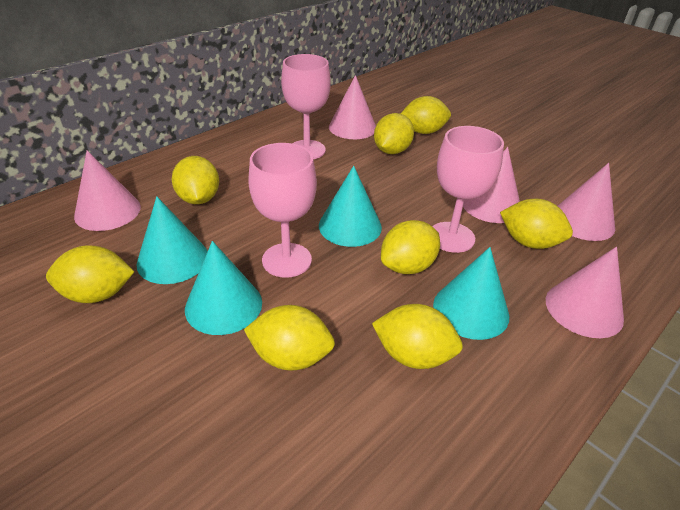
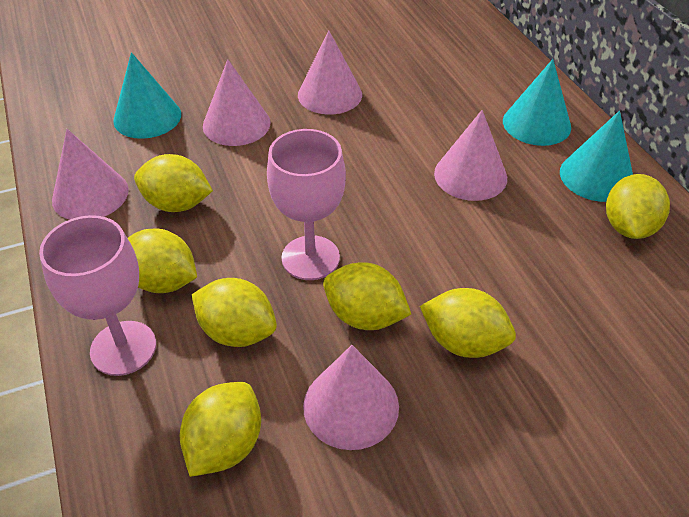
pink goblet: [248,143,317,278] [281,54,331,159] [432,126,504,253] = 3 -> [39,215,156,376] [267,129,346,280] = 2
turquoise cone: [136,196,208,284] [185,241,262,335] [319,166,382,247] [433,247,509,340] = 4 -> [113,52,181,139] [503,59,571,146] [560,111,633,202] = 3
yellow lemon: [46,245,134,303] [172,156,219,204] [244,305,335,371] [372,304,463,369] [374,113,414,154] [381,220,440,274] [401,96,451,134] [500,199,573,249] = 8 -> [128,229,197,293] [134,154,213,212] [180,382,261,477] [192,278,277,347] [323,262,411,330] [420,288,516,358] [606,174,670,239] = 7

